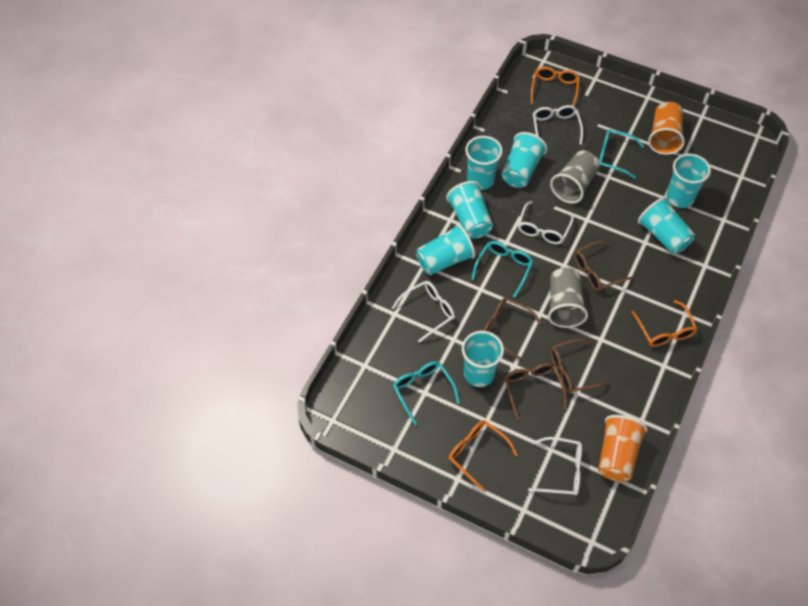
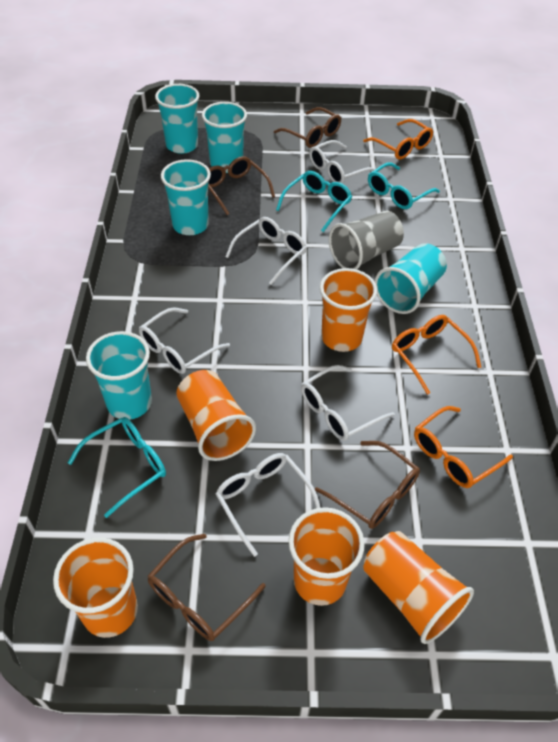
grey cup: [548,268,588,328] [550,150,600,204] = 2 -> [329,211,404,270] = 1
orange cup: [598,415,647,482] [648,102,685,155] = 2 -> [53,537,138,638] [176,370,256,461] [288,507,365,606] [320,268,377,352] [363,531,474,644] = 5
turquoise cup: [416,224,475,275] [446,181,493,239] [462,331,504,387] [465,136,503,190] [501,132,547,188] [638,197,695,254] [666,154,711,208] = 7 -> [86,331,152,420] [155,84,199,154] [161,159,211,235] [202,102,247,173] [374,243,447,314] = 5
white glasses: [392,281,455,343] [518,201,574,244] [528,437,582,496] [533,105,583,145] = 4 -> [139,307,230,374] [216,453,321,557] [225,217,307,285] [301,365,395,441] [309,140,375,184] = 5

